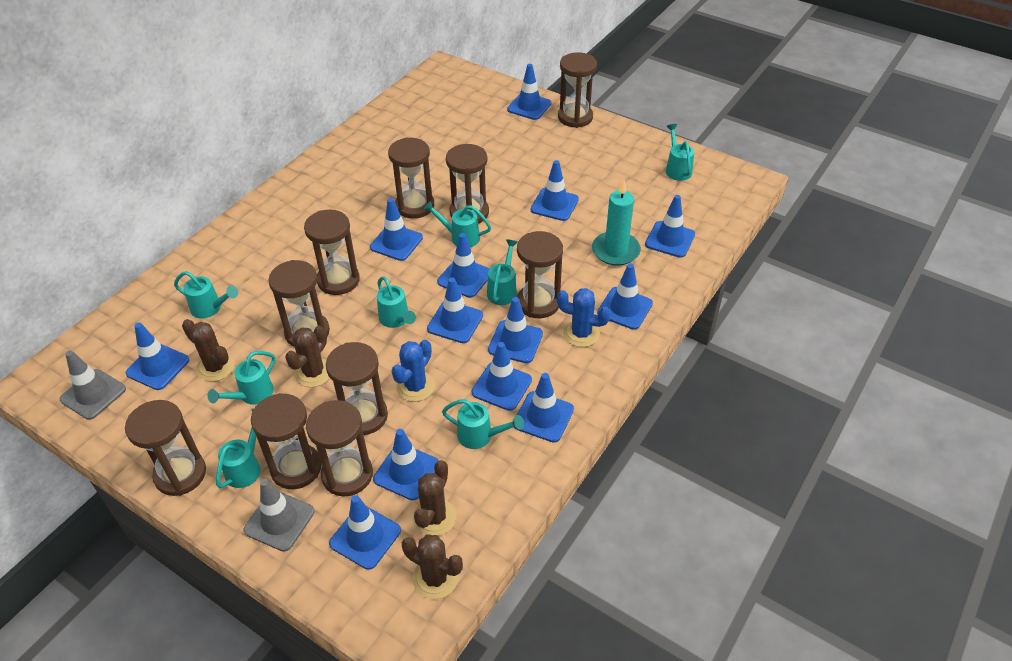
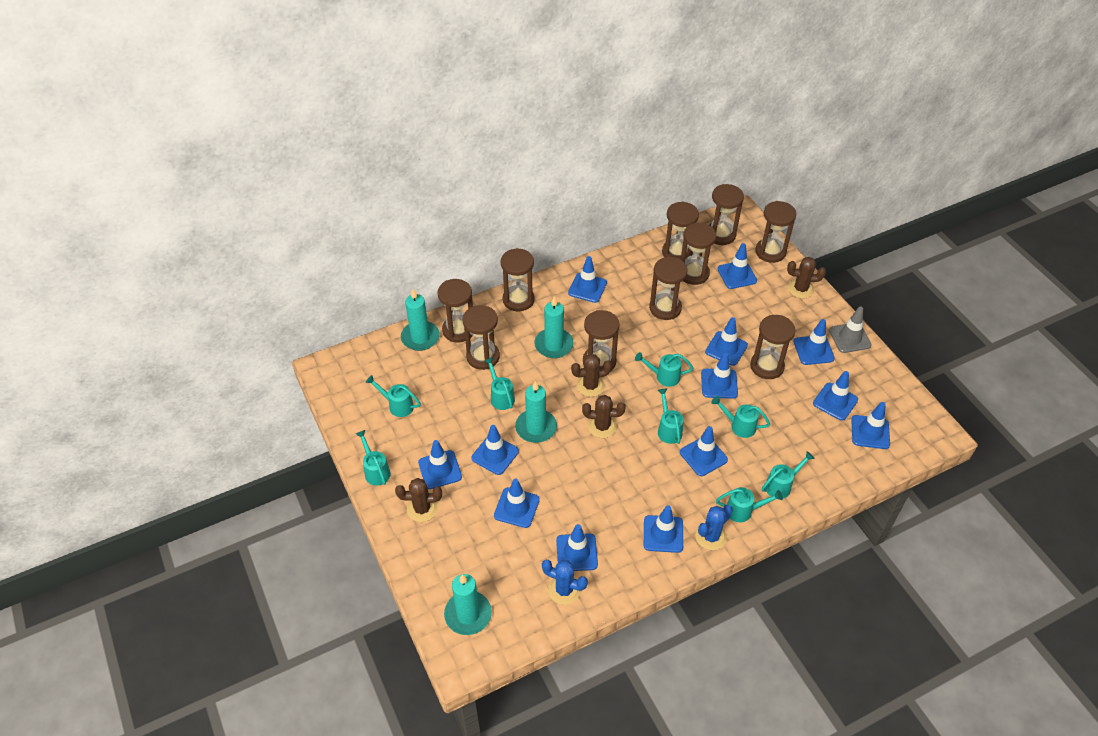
grey traffic cone: [60,350,126,420] [244,479,315,552] = 2 -> [829,306,872,353] = 1
turquoise candle: [592,180,641,266] = 1 -> [401,289,440,351] [444,574,492,635] [515,381,557,443] [534,296,573,358] = 4

